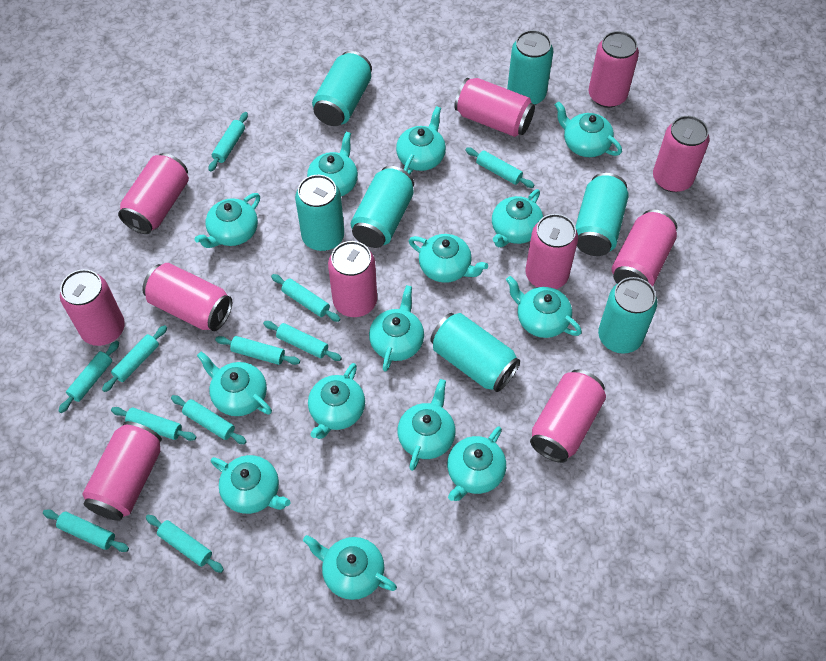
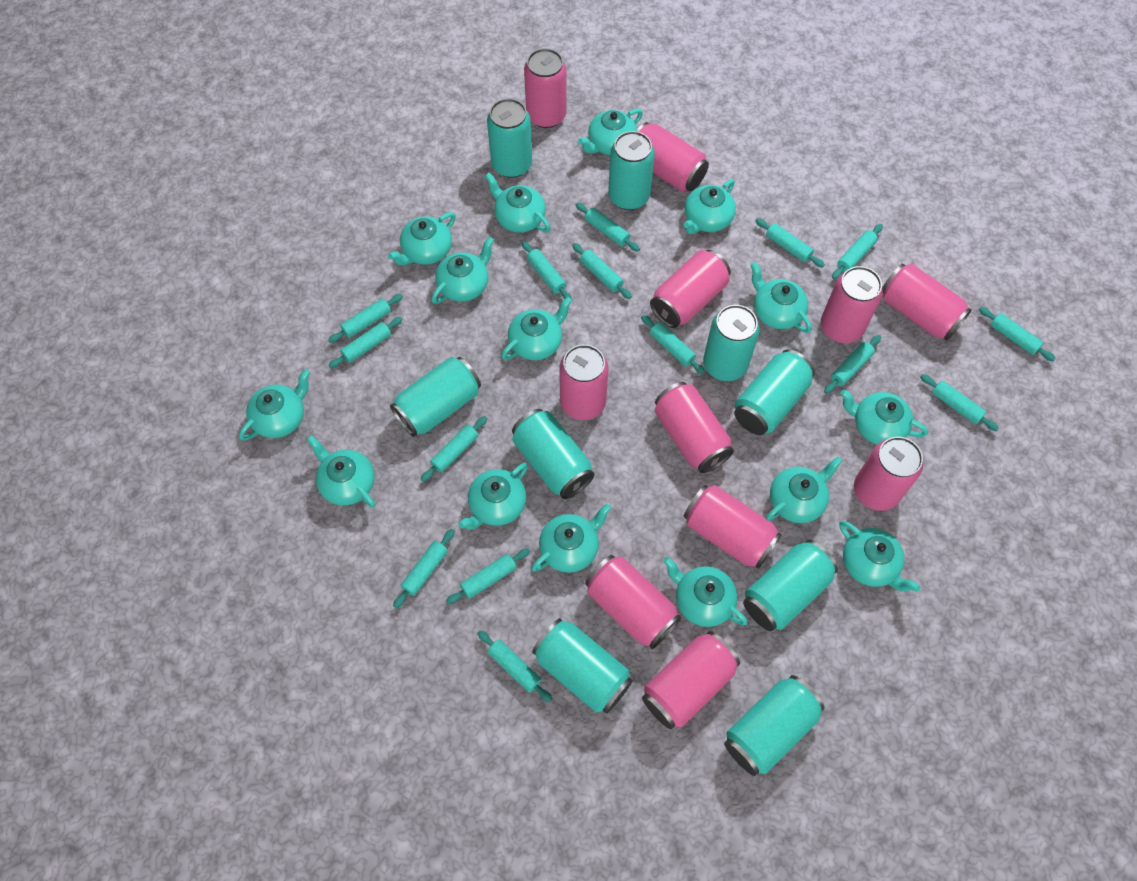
turquoise can: [295,175,344,251] [312,51,372,126] [351,166,414,248] [430,313,520,392] [507,30,554,105] [575,173,629,256] [598,277,657,354] = 7 -> [390,357,481,437] [487,98,532,178] [512,409,595,499] [532,618,633,714] [608,131,655,210] [703,305,760,381] [724,675,825,776] [734,349,815,435] [743,540,838,631] = 9
turquoise rolling pin: [43,509,129,552] [59,341,119,413] [102,325,167,392] [111,407,197,441] [146,515,224,573] [171,395,247,444] [209,112,248,172] [215,336,300,365] [263,321,342,361] [271,274,340,322] [465,148,534,188] = 11 -> [328,294,403,343] [328,317,403,368] [393,529,455,609] [421,416,487,482] [446,548,530,604] [477,630,553,703] [522,241,572,299] [572,243,632,299] [576,203,640,252] [641,315,705,374] [756,218,825,268] [824,335,881,394] [832,224,883,279] [920,374,999,431] [979,307,1056,361] = 15
turquoise teapot: [195,193,260,248] [197,351,272,416] [211,455,290,514] [303,535,397,600] [307,132,358,196] [308,363,365,439] [369,285,424,372] [396,106,446,174] [397,379,456,471] [409,234,488,283] [447,427,506,501] [492,189,543,247] [506,276,582,338] [555,101,622,157] = 14 -> [239,369,310,441] [307,435,375,508] [388,212,456,265] [431,237,494,304] [458,463,528,530] [485,173,551,233] [501,297,572,360] [531,504,611,573] [578,109,643,155] [663,557,748,627] [684,179,736,234] [751,262,812,333] [765,457,843,523] [839,521,920,592] [840,390,928,445] = 15

